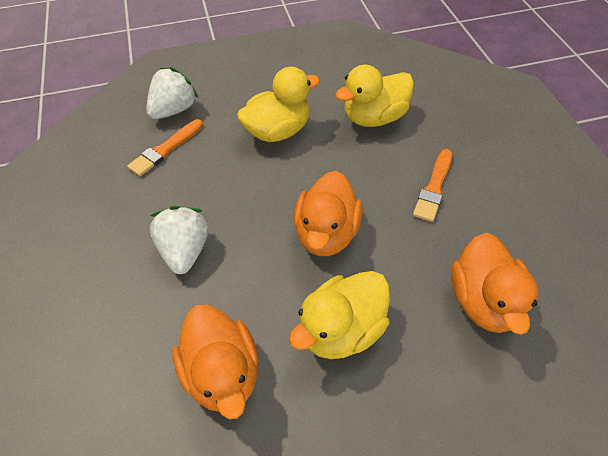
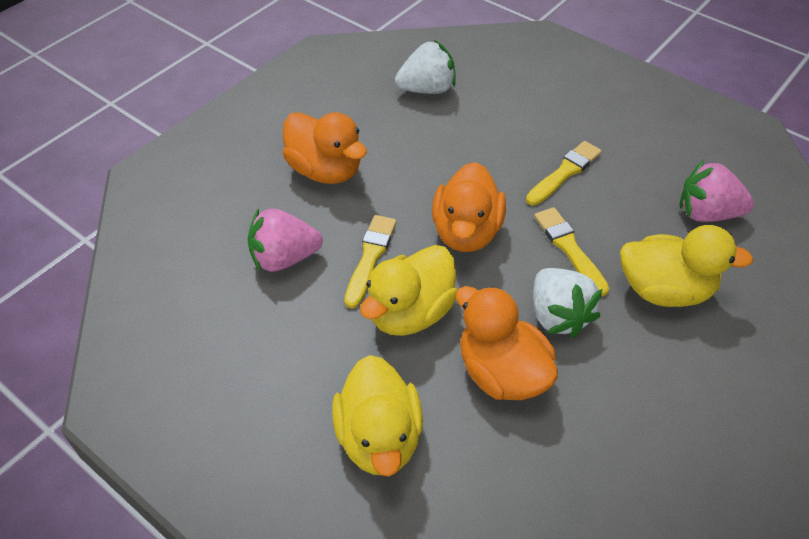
orange brush: [127,119,203,176] [413,149,452,222] = 2 -> none = 0
pink strawberry: none = 0 -> [248,208,323,272] [680,160,754,222] = 2
yellow brush: none = 0 -> [345,215,397,309] [526,141,602,206] [534,207,609,296] = 3

